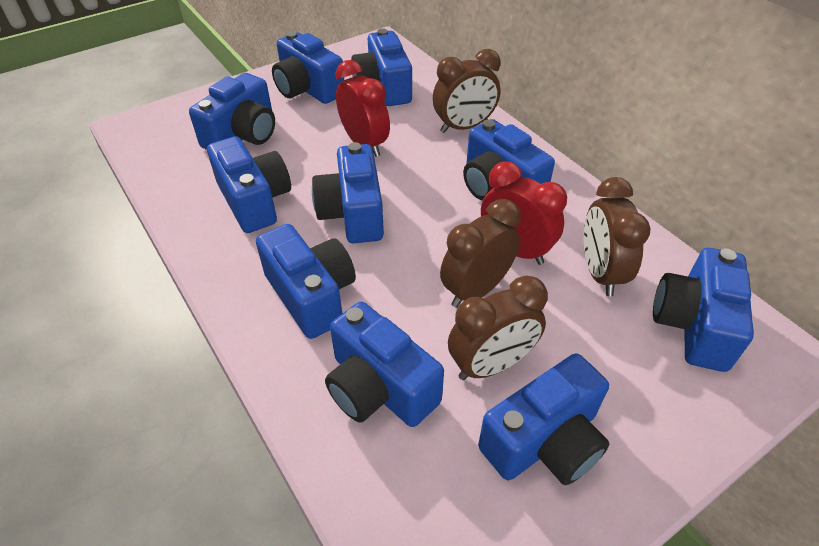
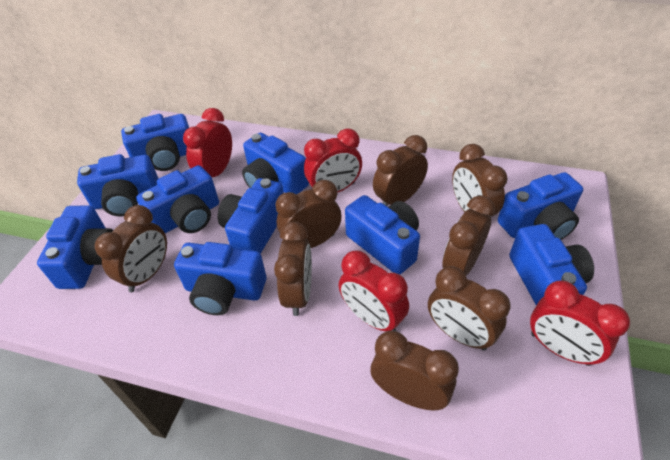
brown clock: [433,49,501,133] [440,199,521,308] [448,275,548,380] [584,177,650,296] = 4 -> [95,205,167,292] [274,222,312,316] [275,180,341,248] [370,331,459,410] [373,135,428,206] [428,266,510,351] [442,195,495,275] [452,144,507,217] = 8
red clock: [336,60,390,157] [481,161,567,265] = 2 -> [183,108,232,177] [304,129,362,192] [339,250,409,331] [530,280,630,366] = 4

